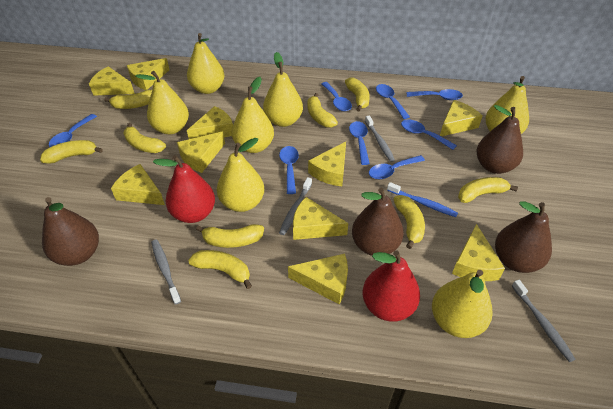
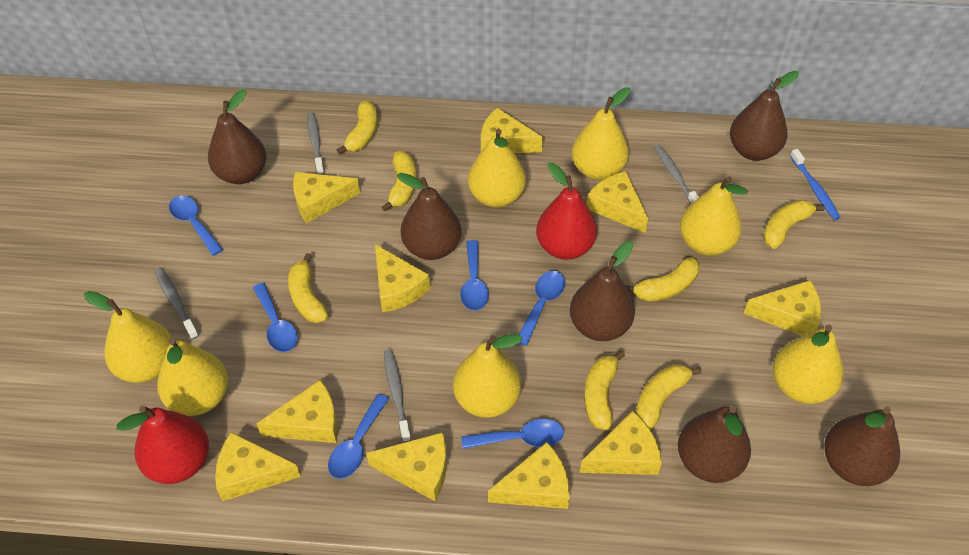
blue spoon: [49,114,97,147] [279,146,299,194] [321,82,352,112] [349,121,370,165] [369,155,425,179] [376,84,410,119] [401,120,457,150] [407,89,463,100] = 8 -> [169,196,223,256] [253,283,298,352] [328,394,389,479] [460,240,489,311] [461,419,564,449] [519,271,565,346] = 6
brown pear: [42,197,99,266] [352,188,404,256] [477,105,523,174] [495,201,552,273] = 4 -> [208,89,266,184] [397,173,461,260] [570,241,635,341] [678,406,751,483] [730,71,799,161] [824,407,900,486] = 6
yellow banana: [40,140,103,164] [104,90,152,109] [124,123,166,153] [188,250,252,289] [196,224,264,248] [307,93,338,128] [345,77,370,111] [394,195,425,249] [458,177,518,203] = 9 -> [288,253,328,323] [337,100,377,155] [382,151,416,212] [584,351,625,430] [625,257,700,302] [636,364,702,430] [763,200,825,249] = 7

